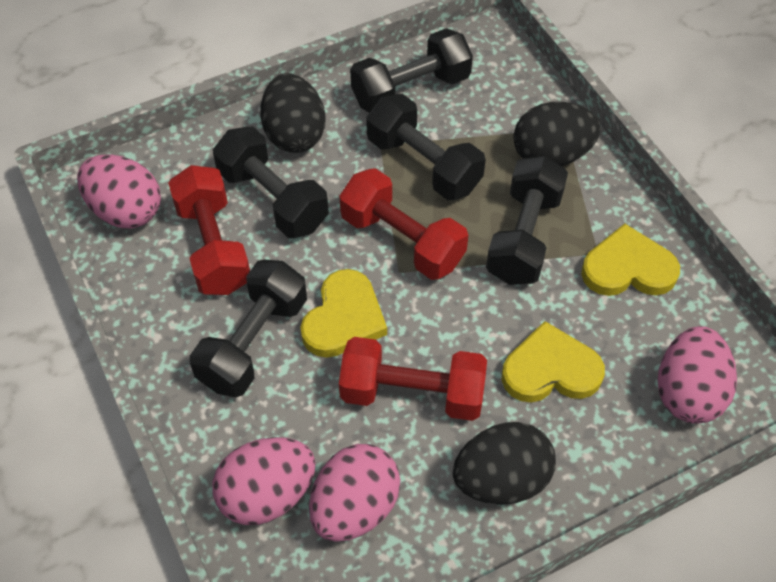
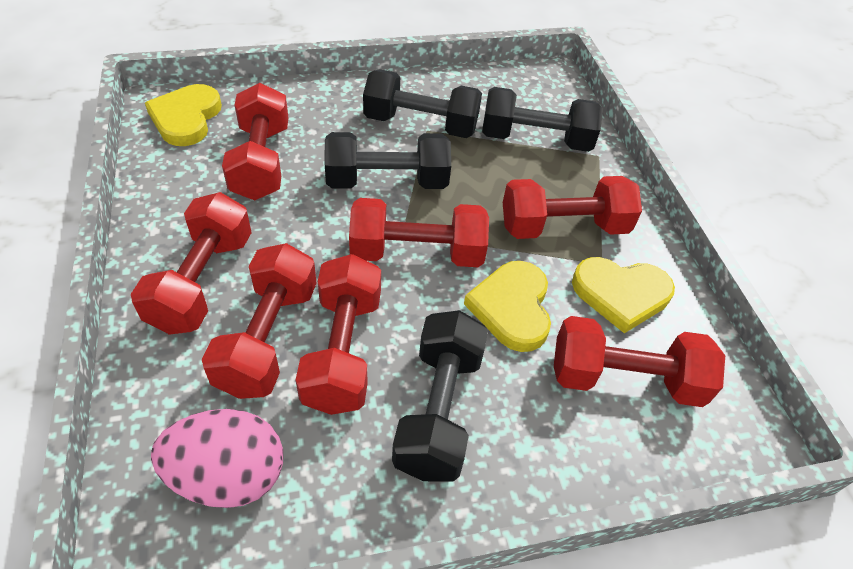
black dumbbell: [190,260,307,397] [213,127,329,238] [350,28,473,113] [366,94,486,200] [486,155,568,285] = 5 -> [325,132,451,189] [363,69,482,138] [392,310,488,482] [482,87,603,152] = 4
black egg: [260,73,325,153] [453,422,556,505] [514,102,601,166] = 3 -> none = 0
pink egg: [77,154,161,229] [212,437,316,525] [309,444,401,542] [658,326,737,424] = 4 -> [151,409,283,508] = 1
red dumbbell: [168,165,250,295] [339,168,468,280] [339,337,487,421] = 3 -> [131,192,252,335] [202,243,317,399] [222,83,289,200] [296,254,381,415] [349,198,489,267] [503,176,642,239] [554,316,725,407] = 7

